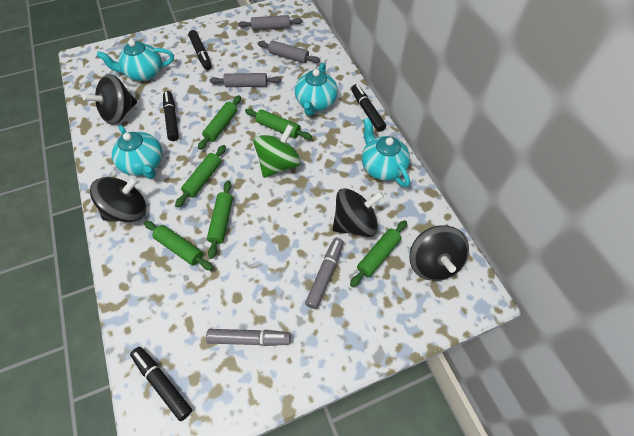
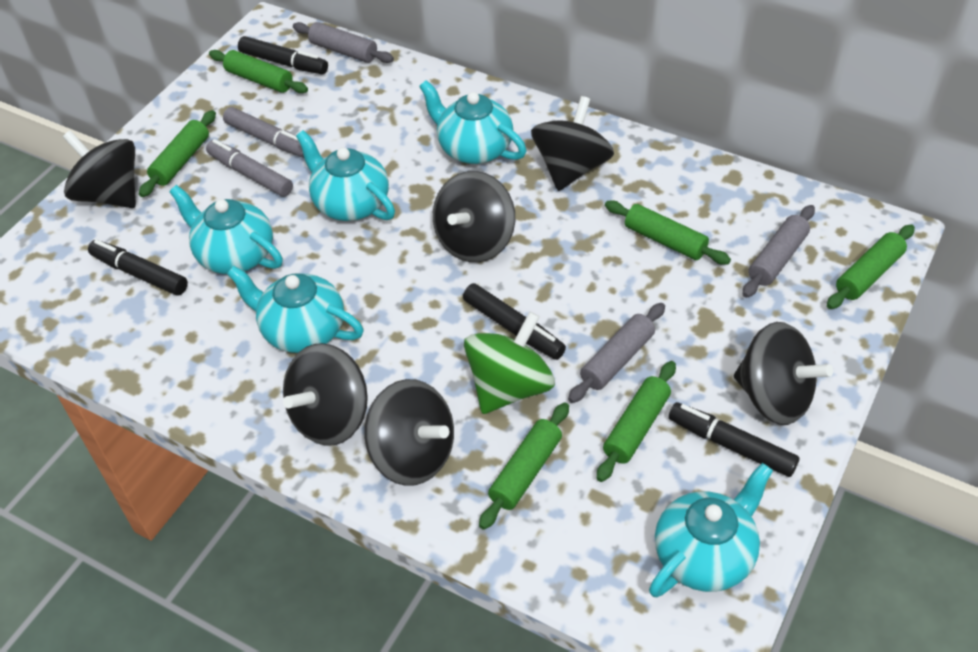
black spinning top: [82,74,137,125] [90,176,146,222] [333,188,384,237] [409,225,469,281] = 4 -> [63,130,136,208] [283,343,368,446] [364,379,454,486] [433,171,515,262] [531,96,614,191] [734,322,833,425] = 6
turquoise teapot: [97,39,174,81] [112,125,162,179] [295,63,338,116] [362,118,410,187] = 4 -> [169,185,283,274] [227,265,364,353] [296,130,395,221] [419,80,526,164] [649,463,773,597] = 5

